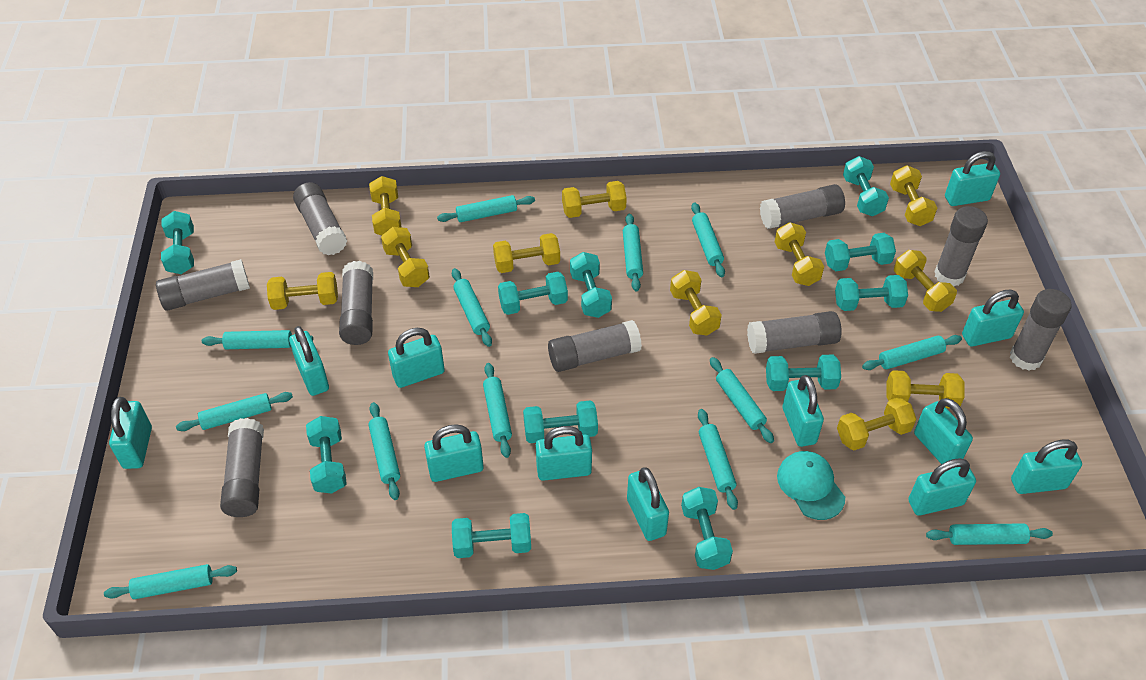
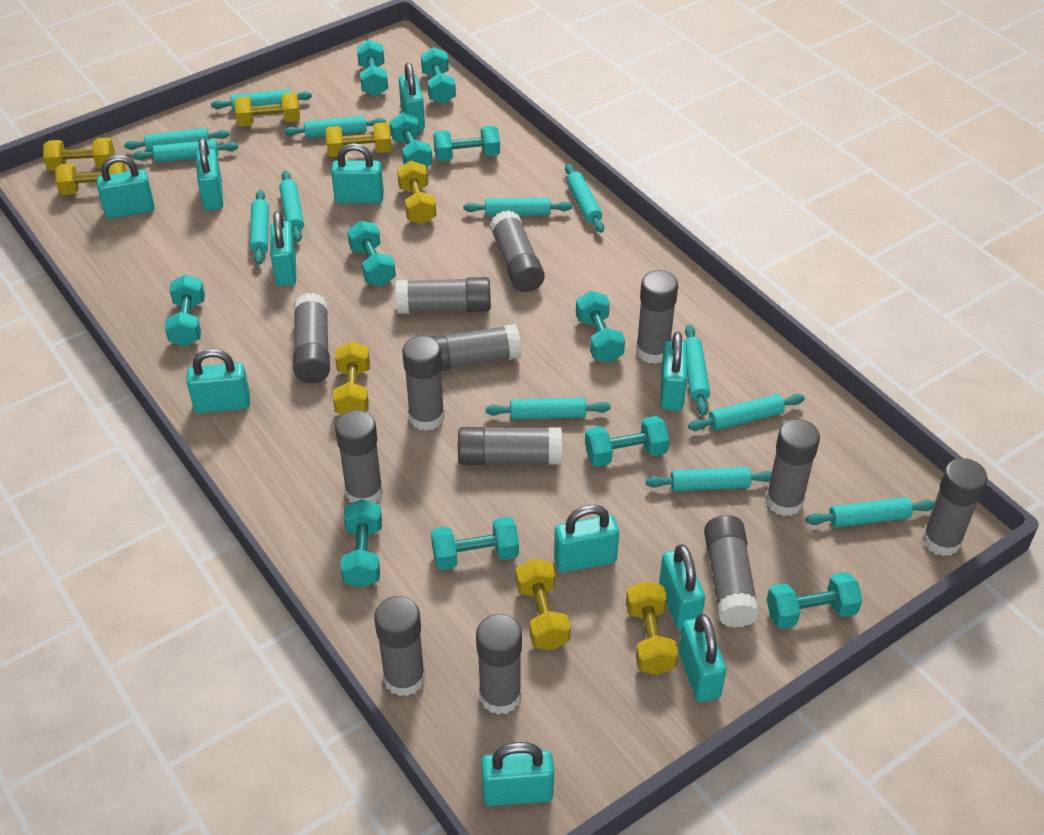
grey glue stick: [156,259,250,311] [220,418,264,517] [293,182,347,255] [339,261,373,345] [548,320,642,372] [747,311,842,354] [760,184,845,229] [934,206,988,286] [1010,289,1072,371] = 9 -> [293,293,330,383] [335,410,383,503] [374,596,425,696] [396,277,491,314] [402,336,445,431] [431,324,522,371] [458,427,562,465] [476,614,522,715] [490,210,545,292] [636,270,678,364] [704,515,760,628] [766,419,820,516] [922,458,987,556] = 13
turquoise cap: [777,451,845,520] = 1 -> none = 0
turquoise padlock: [109,397,152,469] [289,326,329,396] [388,328,445,388] [424,424,484,482] [536,426,592,481] [627,467,669,541] [782,375,824,447] [908,458,976,516] [914,398,973,464] [945,151,1000,206] [962,290,1024,346] [1011,440,1082,494] = 12 -> [97,155,155,219] [187,349,250,413] [196,138,223,210] [270,211,296,286] [331,143,384,203] [399,63,425,131] [481,742,554,806] [554,505,619,573] [659,544,705,631] [661,332,687,411] [679,614,726,702] = 11
yellow dumbbell: [267,272,338,310] [369,176,402,235] [381,227,430,287] [493,233,560,273] [562,181,627,218] [670,270,722,335] [775,222,824,286] [837,397,916,450] [886,370,965,408] [890,165,937,226] [894,250,957,312] = 11 -> [43,137,115,171] [55,162,127,195] [234,92,300,126] [325,122,392,157] [333,341,370,415] [397,161,436,224] [516,559,571,650] [626,581,678,675] = 8

